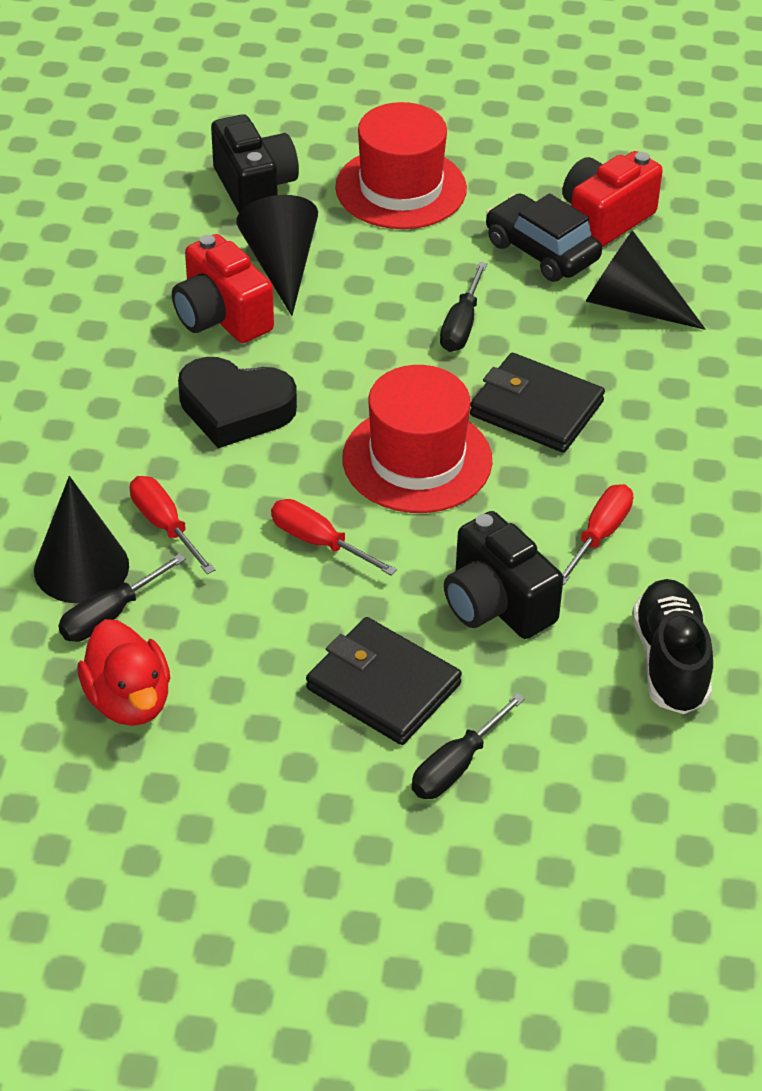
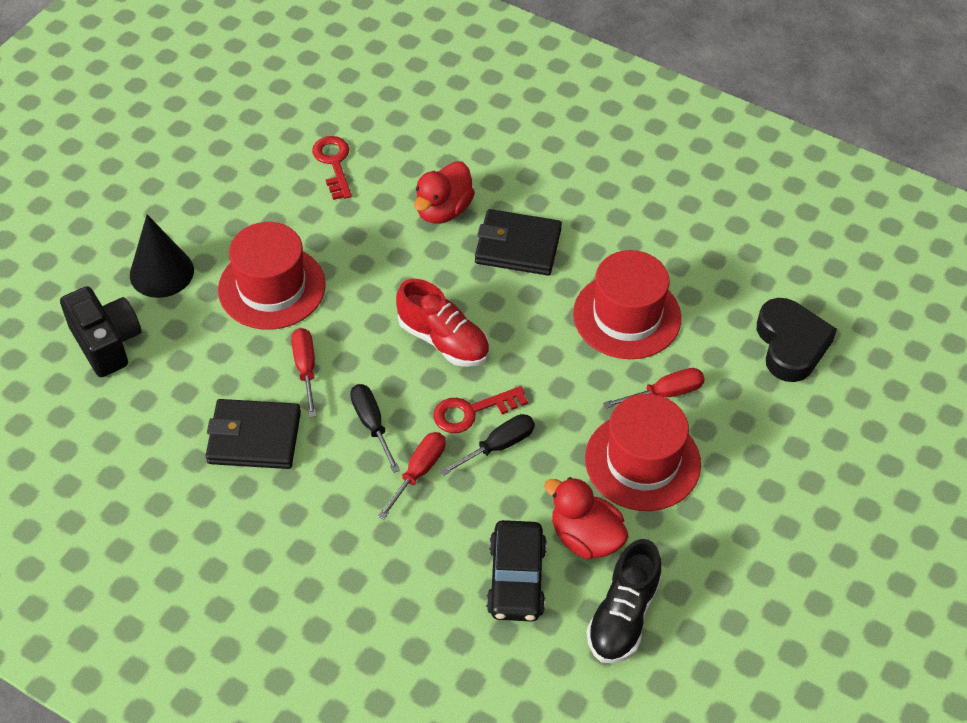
black camera: [211,114,299,213] [444,511,563,639] = 2 -> [60,286,141,377] = 1
black cone: [34,476,129,603] [237,195,318,316] [585,230,706,330] = 3 -> [130,215,194,298] = 1
black screwdriver: [58,554,186,642] [412,693,525,799] [440,262,487,352] = 3 -> [350,384,400,473] [440,414,535,476] = 2
red camera: [172,234,274,343] [562,151,663,247] = 2 -> none = 0
red duck: [77,619,170,726] = 1 -> [414,161,475,224] [544,477,629,559] = 2
red hat: [335,102,467,229] [343,365,492,513] = 2 -> [218,222,326,330] [573,250,681,359] [585,394,701,511] = 3
red key: none = 0 -> [312,136,352,200] [433,386,528,433] = 2
red shoe: none = 0 -> [396,279,489,367] = 1

